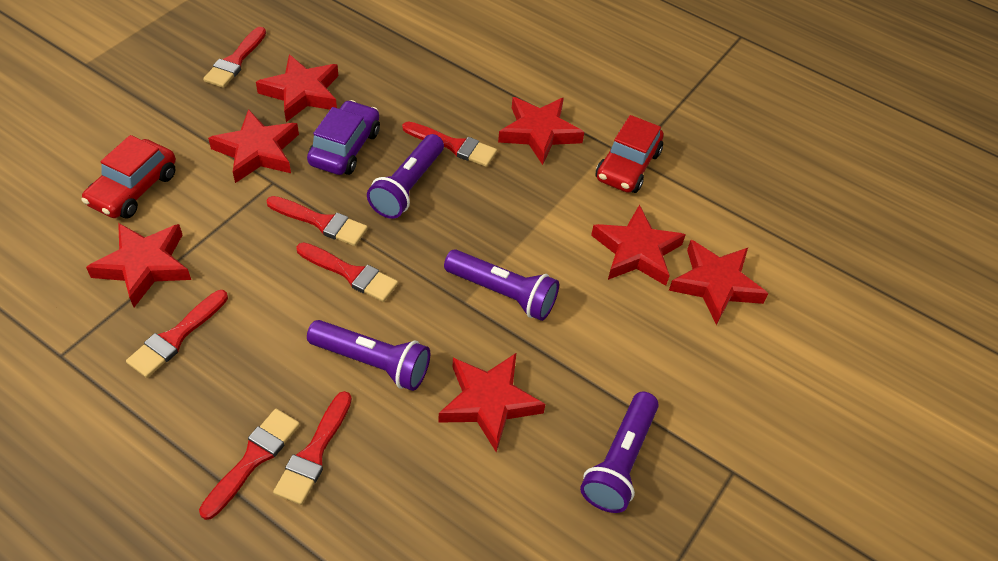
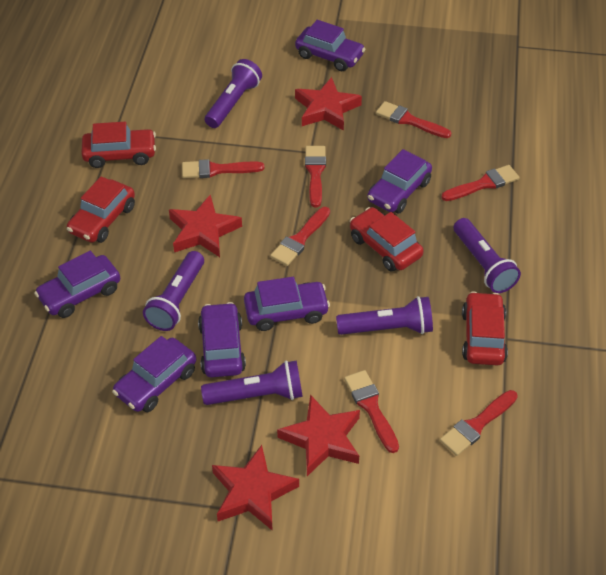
purple car: [307,100,380,175] = 1 -> [34,251,120,318] [112,336,196,412] [198,302,246,378] [244,277,330,331] [295,20,365,71] [367,149,432,214] = 6
purple flashlight: [307,320,430,391] [367,134,444,219] [444,249,559,321] [580,392,659,513] = 4 -> [143,251,204,331] [201,360,303,405] [205,59,262,128] [336,296,433,335] [454,218,521,293] = 5
red car: [81,135,176,219] [595,115,664,193] = 2 -> [67,176,135,243] [81,122,156,168] [350,207,424,272] [462,291,508,366] = 4
red star: [86,223,191,307] [208,109,299,183] [256,54,338,122] [438,353,545,452] [498,97,584,165] [591,205,686,286] [669,240,768,325] = 7 -> [169,195,242,257] [212,445,299,531] [277,395,360,476] [295,77,362,131] = 4

